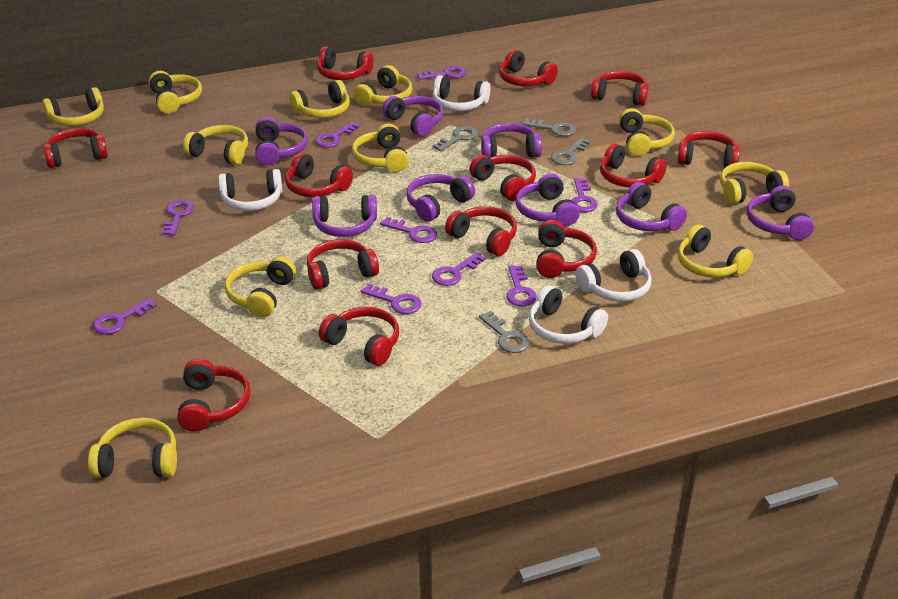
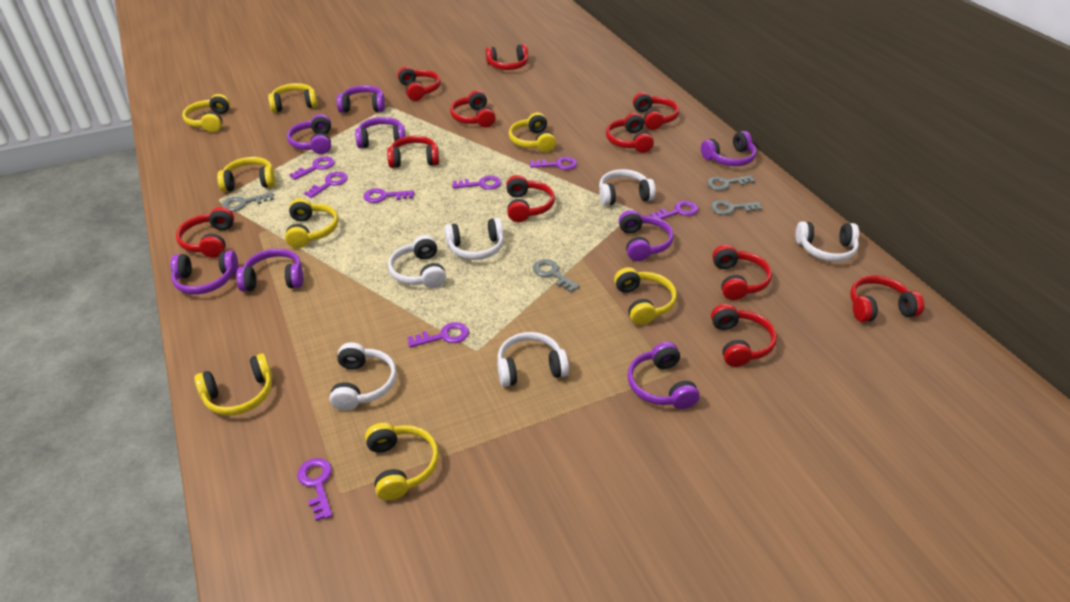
purple key: [93,298,157,335] [162,200,194,236] [315,122,360,148] [360,284,422,314] [380,217,437,243] [417,66,467,80] [432,252,486,286] [506,265,537,306] [572,178,598,212] = 9 -> [289,157,335,180] [297,458,332,521] [304,172,348,198] [363,188,414,203] [408,322,469,347] [452,176,501,190] [530,157,577,170] [650,201,698,219] = 8
red headphones: [43,128,108,168] [177,359,250,432] [285,153,353,197] [307,239,379,290] [317,46,374,80] [319,307,399,366] [445,206,517,256] [469,155,536,201] [499,49,558,86] [536,220,597,278] [591,71,648,106] [600,143,667,187] [677,131,740,168] = 13 -> [176,207,234,258] [387,136,439,168] [397,67,441,101] [450,90,496,127] [485,44,528,70] [506,175,555,222] [606,113,654,153] [633,92,679,130] [711,304,777,367] [712,245,772,300] [850,275,924,322] = 11
white headphones: [218,169,282,211] [433,75,491,111] [529,285,608,344] [575,249,652,302] = 4 -> [330,342,397,411] [388,235,446,288] [445,218,504,260] [497,332,569,387] [599,169,656,206] [795,221,859,262] = 6
yellow headphones: [42,87,104,126] [88,418,177,478] [149,71,202,114] [183,125,248,165] [225,256,296,318] [289,80,350,118] [352,124,409,172] [353,65,412,106] [619,108,675,156] [678,224,753,278] [720,162,789,204] = 11 -> [182,94,230,132] [194,353,273,416] [217,157,275,192] [268,83,318,112] [285,198,339,248] [365,423,439,501] [509,113,556,152] [614,267,677,325] = 8

